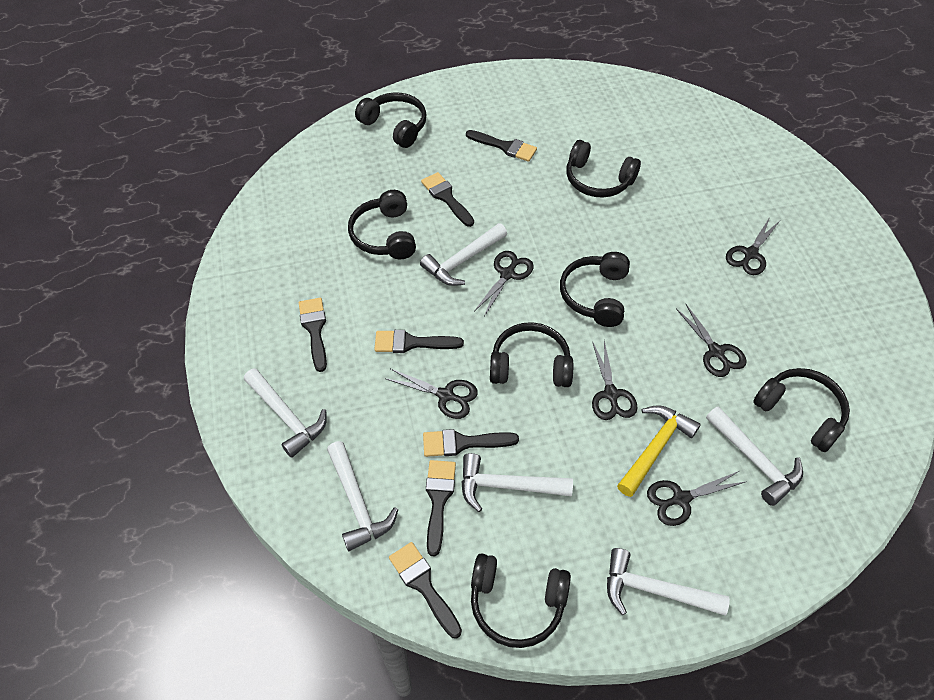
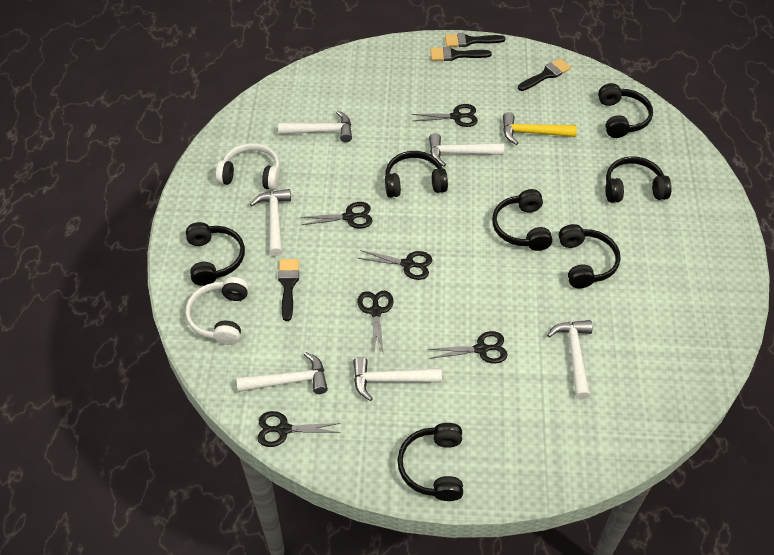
black brush: [299,298,327,372] [374,330,464,353] [389,542,462,639] [421,172,474,227] [423,429,519,457] [426,460,456,556] [466,130,537,162] = 7 -> [278,259,299,321] [430,47,492,61] [445,33,505,47] [518,58,571,91] = 4
white headphones: none = 0 -> [185,277,249,345] [216,143,280,190] = 2

